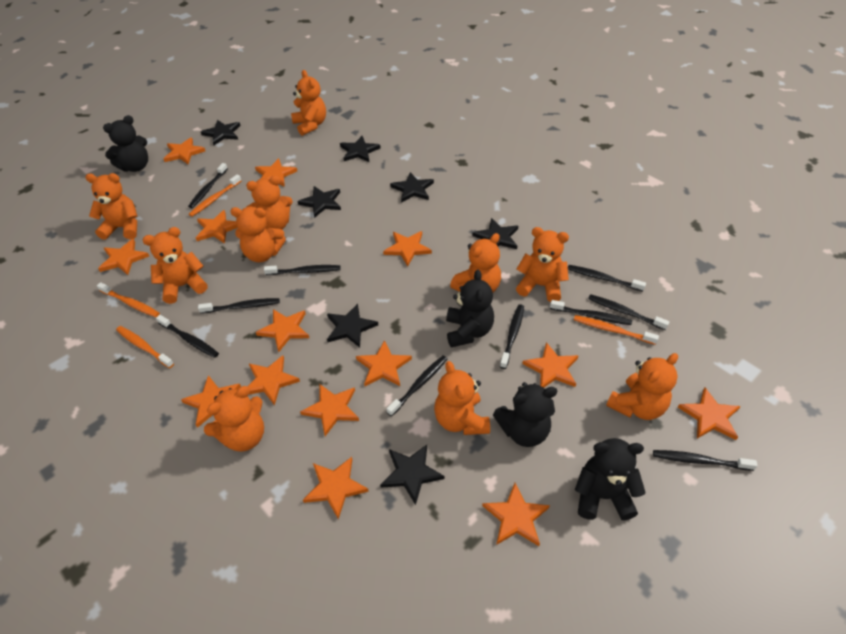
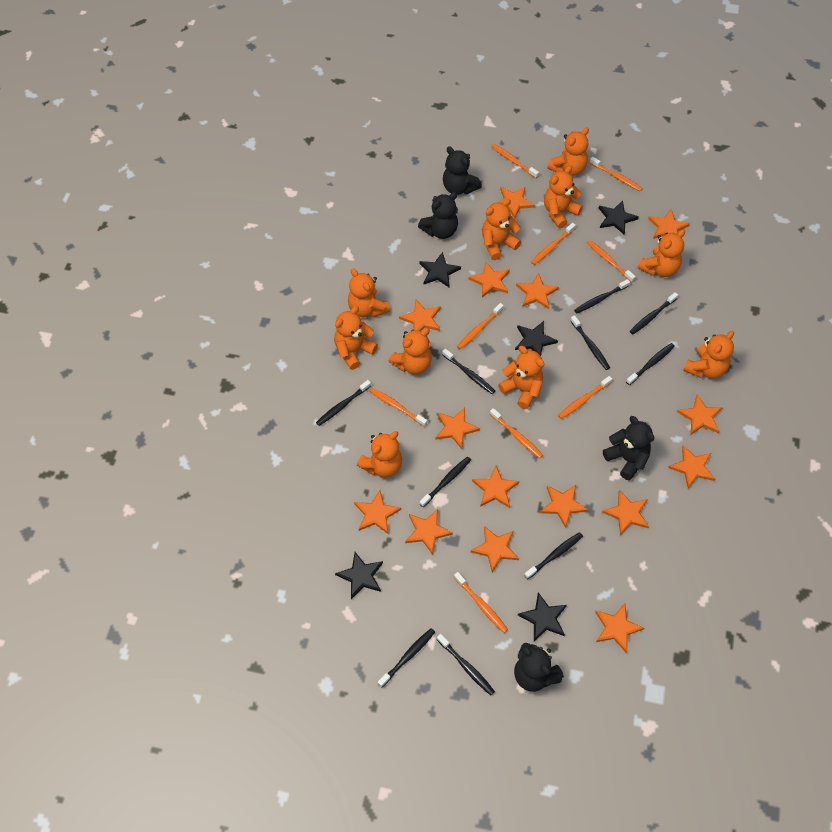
black star: [201,120,241,145] [298,186,341,218] [327,304,378,348] [340,136,380,162] [380,445,445,505] [390,172,434,203] [472,218,518,249] = 7 -> [335,552,383,599] [419,252,461,288] [515,321,558,356] [518,592,567,641] [599,201,639,235] = 5
orange star: [98,239,149,275] [163,137,205,164] [181,375,241,428] [196,210,238,244] [248,355,300,405] [255,158,297,187] [256,309,309,352] [300,384,359,436] [303,457,369,519] [356,340,412,386] [383,231,432,267] [482,483,550,546] [522,342,579,388] [678,388,741,440] = 14 -> [354,490,401,534] [399,300,441,331] [405,509,453,555] [435,408,480,449] [468,261,510,298] [471,526,519,572] [472,466,519,508] [499,187,535,219] [516,273,559,309] [540,485,588,528] [595,603,644,653] [602,490,649,535] [648,209,690,239] [668,445,715,488] [677,395,723,434] = 15
orange toothbrush: [97,282,160,317] [116,326,174,368] [189,175,241,217] [574,315,659,345] = 4 -> [369,387,427,427] [454,572,508,633] [457,303,504,349] [490,408,543,459] [491,143,539,178] [531,223,576,265] [558,376,612,419] [587,240,636,282] [590,157,643,192] = 9

